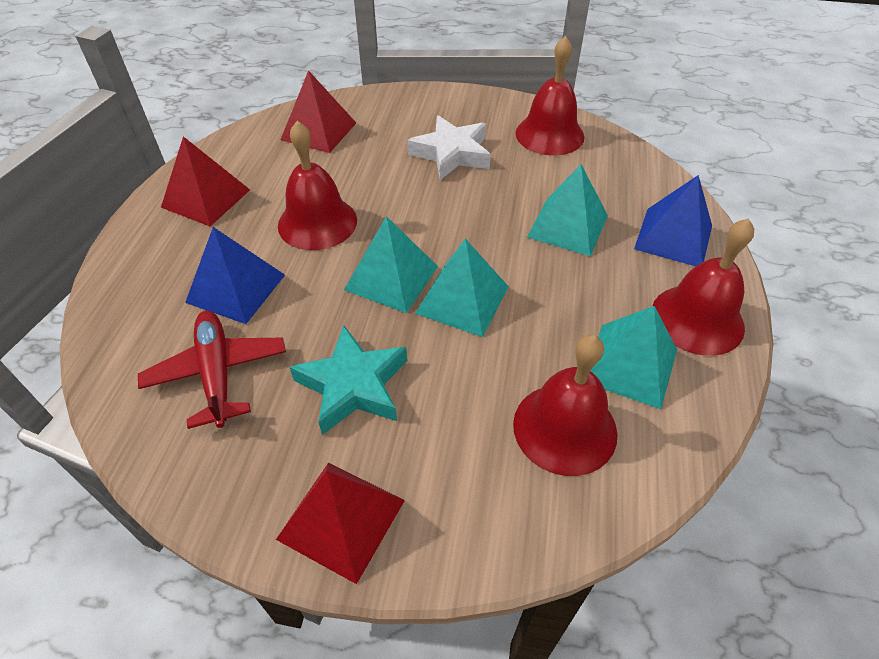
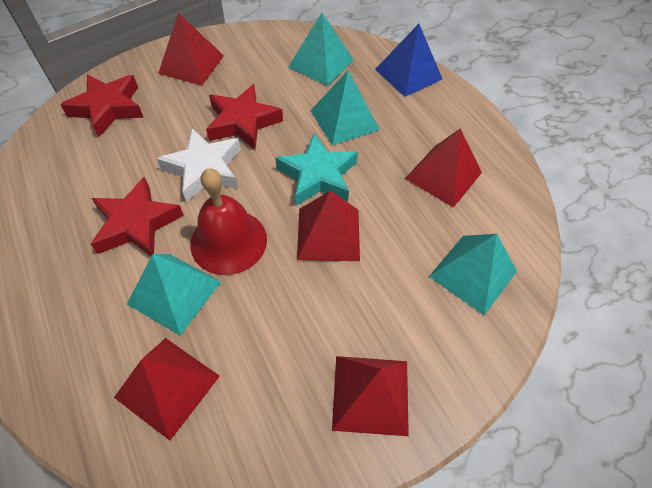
blue pyramid: [185,227,285,324] [634,175,712,266] = 2 -> [375,24,442,97] = 1
red bell: [278,121,357,250] [513,334,617,476] [516,36,584,156] [652,218,754,356] = 4 -> [190,168,267,275] = 1
red plane: [138,311,286,429] = 1 -> none = 0
red pyramid: [161,136,250,226] [276,462,405,584] [281,70,356,153] = 3 -> [114,338,220,441] [158,13,224,85] [297,190,360,261] [332,356,409,436] [405,128,482,208] = 5
red star: none = 0 -> [60,74,144,137] [91,177,184,256] [206,84,283,150] = 3

